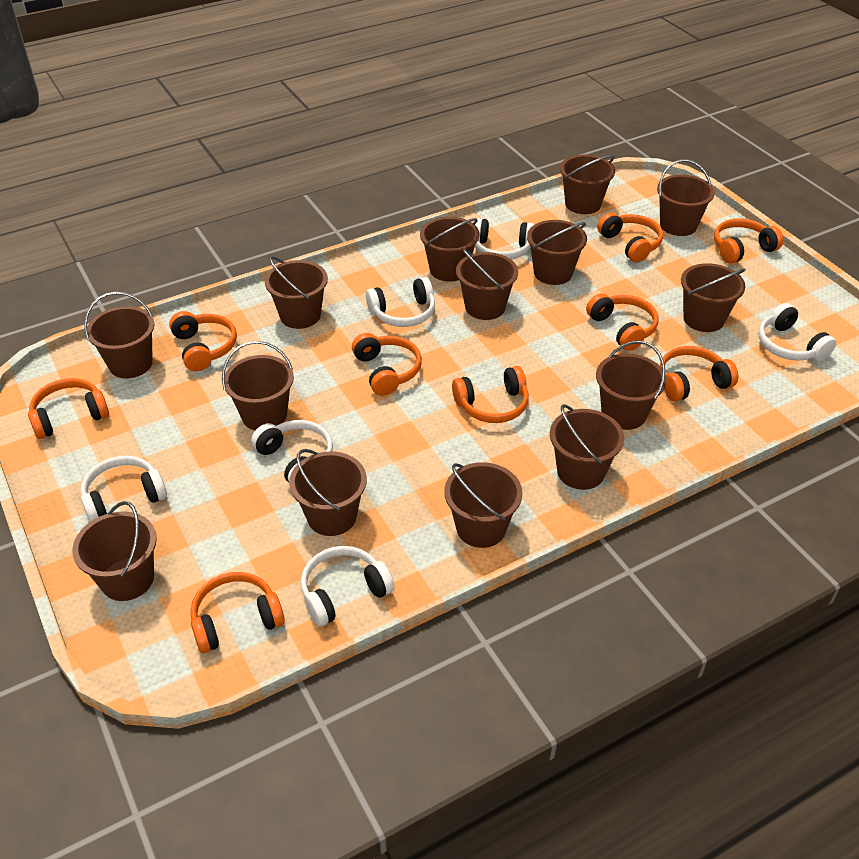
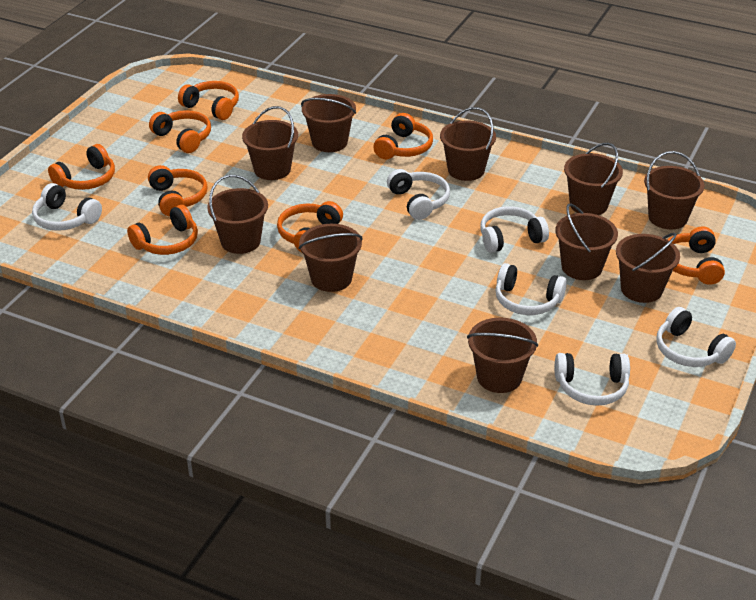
brown bucket: [72,501,157,601] [84,292,154,378] [222,341,294,430] [265,256,328,329] [289,449,367,536] [420,217,479,282] [444,462,523,548] [456,248,518,320] [527,220,587,285] [550,404,624,490] [560,155,615,214] [596,341,667,430] [657,159,715,236] [681,263,746,332] = 14 -> [207,175,268,254] [242,106,298,180] [298,224,362,292] [301,94,356,152] [440,107,496,181] [467,317,538,393] [555,204,618,280] [564,143,623,215] [616,233,680,303] [644,151,705,230] = 10
orange headphones: [28,378,109,439] [169,311,237,371] [190,572,285,653] [352,333,422,396] [452,366,529,423] [586,293,658,351] [597,212,663,263] [660,346,738,402] [714,218,783,264] = 9 -> [48,144,115,190] [127,205,198,255] [148,165,208,216] [149,110,211,153] [178,81,239,120] [277,201,343,253] [373,113,433,159] [667,226,725,285] = 8

